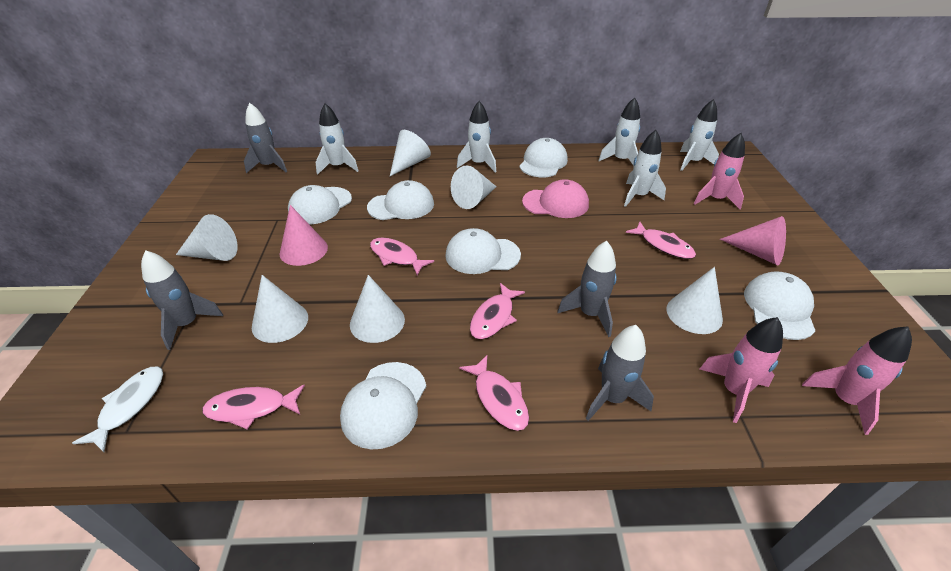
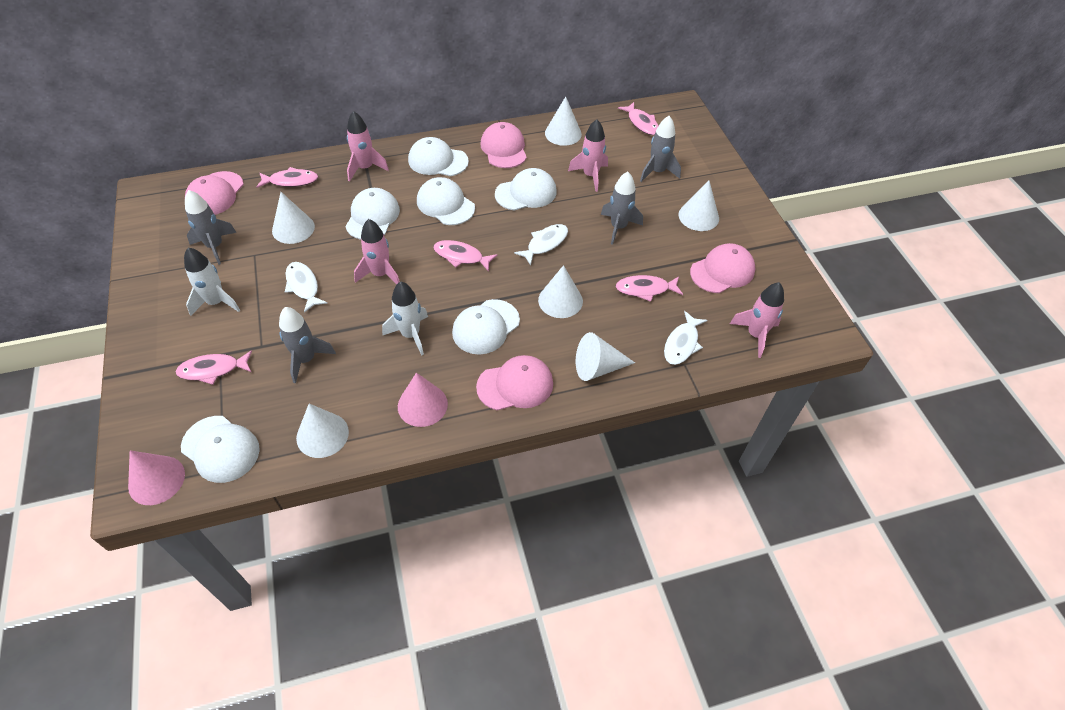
pink cap: [522,179,589,218] = 1 -> [185,171,244,215] [476,355,553,410] [480,122,527,168] [690,243,755,293] = 4
pink rocket: [694,133,745,209] [700,317,783,423] [802,326,912,435] = 3 -> [347,111,389,181] [354,219,400,285] [568,119,608,192] [730,282,784,358] = 4
white fish: [72,367,163,452] = 1 -> [285,262,328,313] [514,224,568,266] [664,311,708,365] = 3
white rocket: [316,103,359,175] [457,101,496,173] [598,97,640,166] [624,130,666,207] [680,99,719,171] = 5 -> [184,248,241,316] [382,281,428,356] = 2

